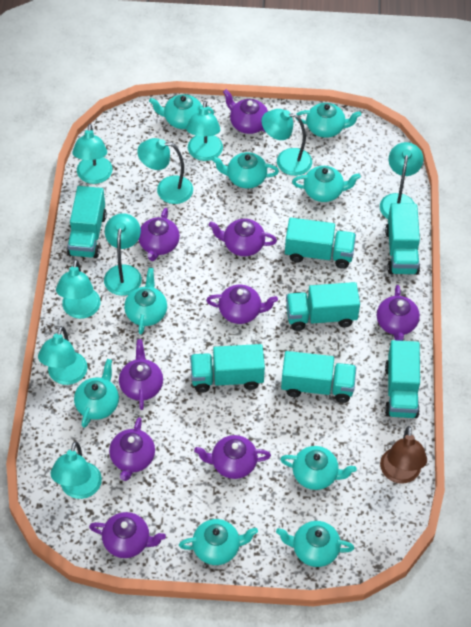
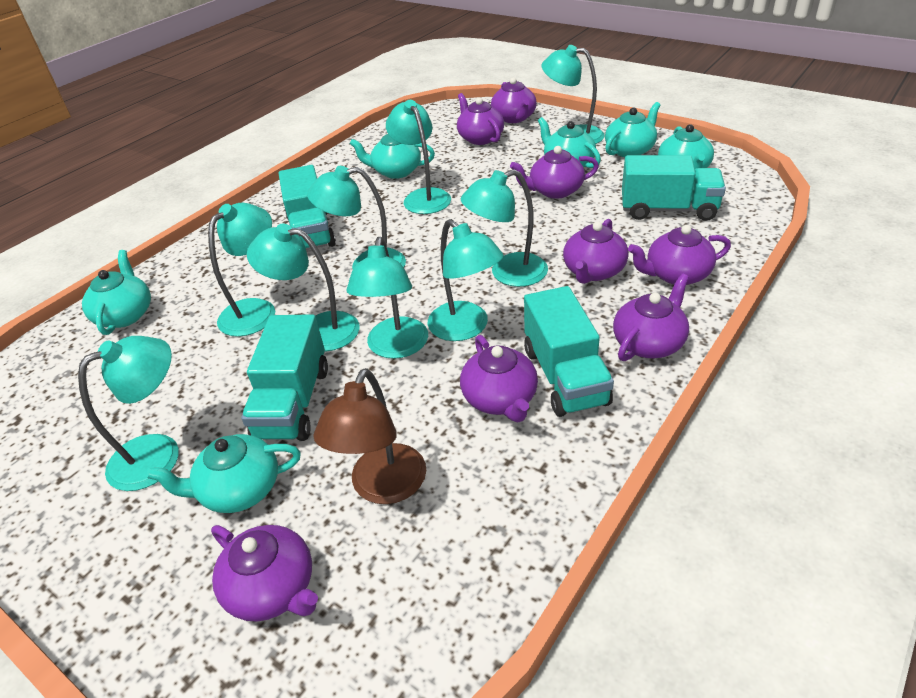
purple teapot: [89,512,166,558] [109,417,155,481] [119,339,163,410] [139,208,180,261] [194,435,271,479] [206,285,278,324] [209,219,277,256] [223,89,268,134] [377,285,420,341] = 9 -> [211,525,318,622] [457,93,504,145] [460,335,538,422] [491,77,537,123] [510,146,599,199] [563,219,629,284] [613,273,689,361] [628,225,731,285] = 8
turquoise teapot: [74,359,119,428] [124,268,167,334] [149,94,214,129] [179,519,258,565] [212,152,279,189] [276,521,354,567] [280,446,357,490] [292,166,360,202] [296,103,361,138] = 9 -> [82,250,151,335] [147,434,301,513] [350,134,435,179] [538,117,601,168] [605,102,661,157] [658,124,714,169] = 6
turquoise truck: [67,186,107,258] [190,344,265,393] [281,351,356,403] [285,218,356,269] [286,282,360,331] [385,203,420,275] [385,340,420,418] = 7 -> [241,314,328,441] [278,165,336,250] [524,286,614,417] [622,155,726,221] = 4

